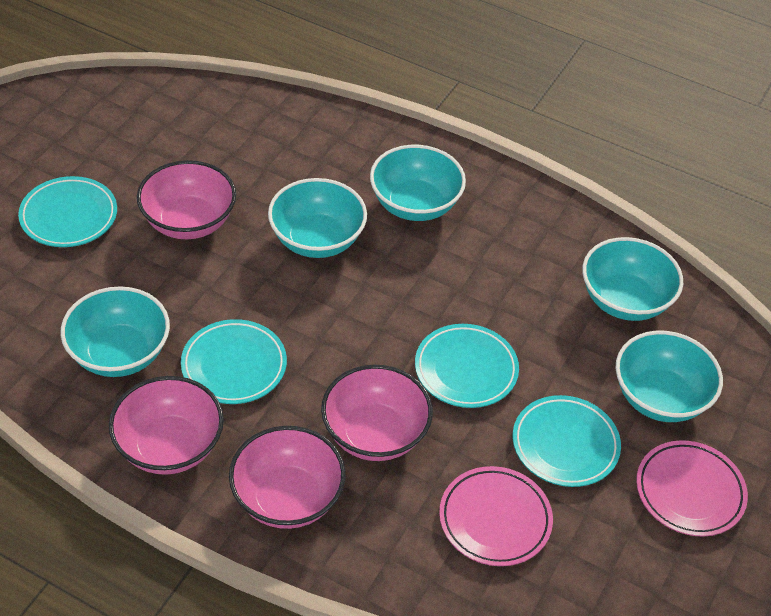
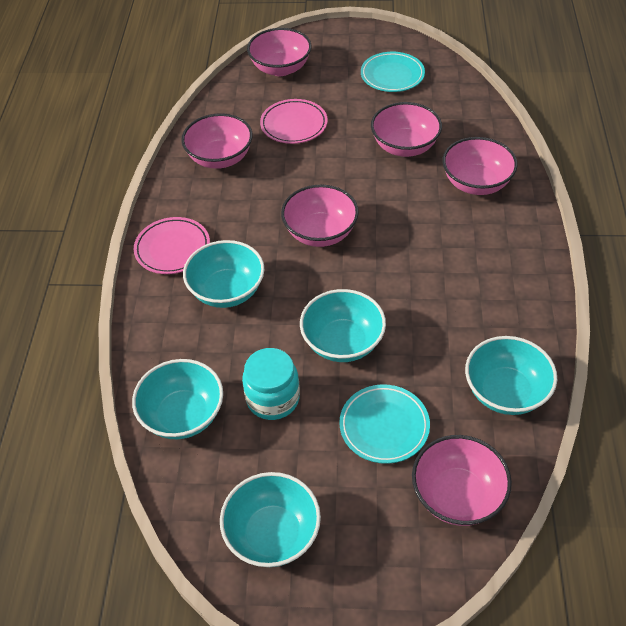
pink bowl: [109,376,224,475] [137,160,236,239] [229,426,346,529] [321,365,433,461] = 4 -> [181,113,253,169] [247,28,312,76] [281,185,359,247] [371,102,442,157] [412,435,512,526] [442,137,518,195] = 6
turquoise jar: none = 0 -> [242,348,300,420] = 1
turquoise plate: [18,176,117,247] [181,319,287,404] [415,324,519,408] [513,395,621,487] = 4 -> [339,384,430,464] [361,52,425,92] = 2

